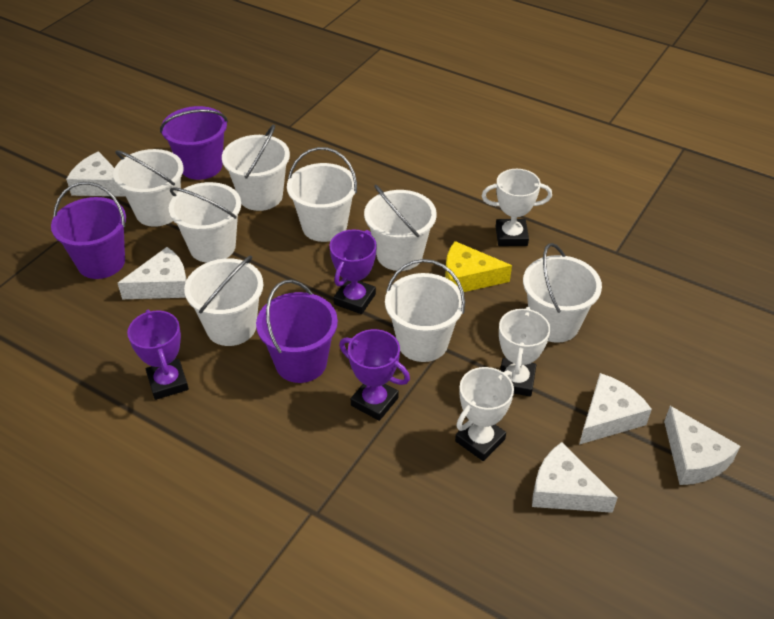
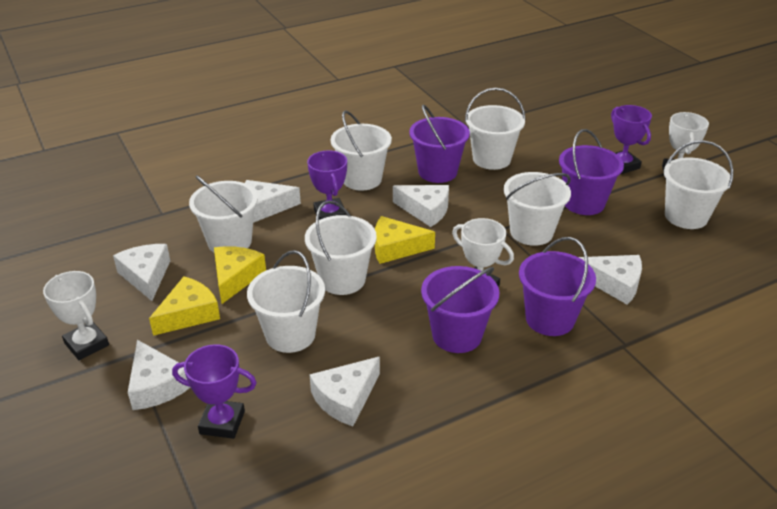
purple bucket: [51,182,126,279] [160,106,228,180] [256,280,338,383] = 3 -> [409,104,470,183] [421,266,499,353] [519,237,596,336] [559,129,624,215] = 4
white bucket: [113,149,184,227] [169,182,241,263] [184,255,263,346] [222,124,290,211] [287,147,357,242] [364,184,437,271] [385,259,465,362] [523,243,602,343] = 8 -> [189,175,258,253] [247,250,325,353] [305,200,377,295] [331,110,392,191] [465,88,526,170] [504,172,571,246] [664,140,733,229] = 7
white cheese: [66,151,126,197] [118,247,187,299] [532,442,618,513] [579,373,652,445] [664,406,740,485] = 5 -> [113,244,170,301] [128,340,191,410] [245,180,301,223] [309,357,380,426] [393,185,449,227] [579,255,642,304] = 6
yellow cheese: [445,241,512,292] = 1 -> [149,276,220,336] [214,246,266,304] [375,216,435,264] = 3

